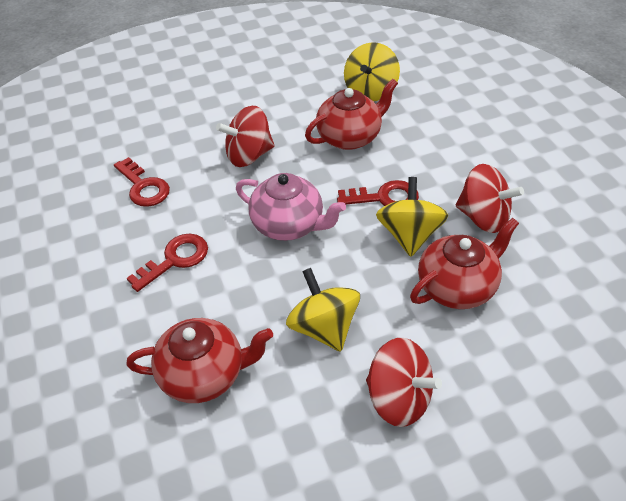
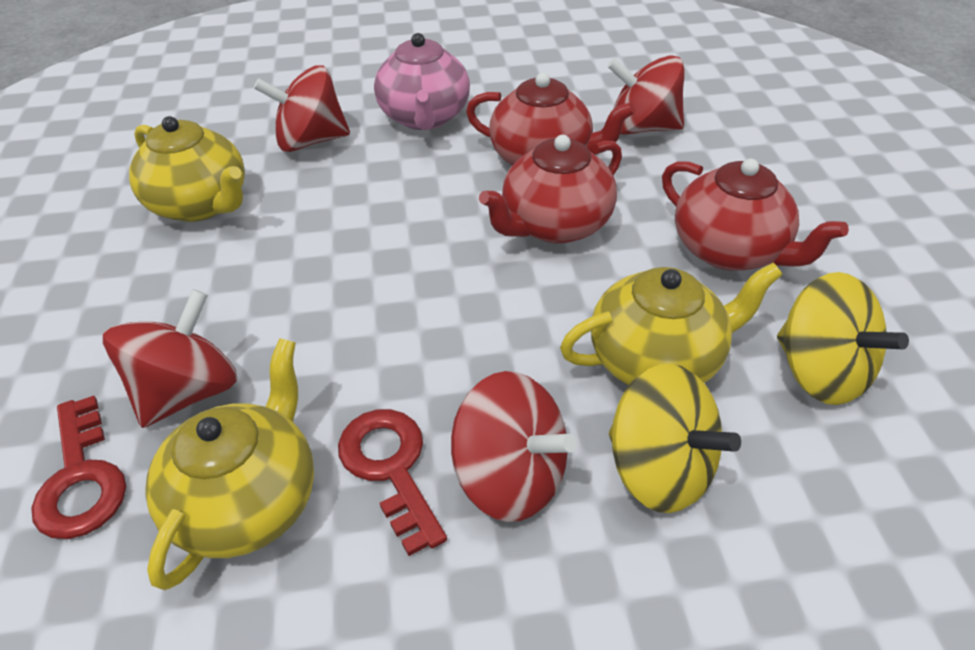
red key: [114,157,170,207] [127,234,208,292] [337,180,419,206] = 3 -> [31,396,126,539] [338,409,447,556] = 2
red spinning top: [216,106,274,167] [366,338,442,427] [456,164,524,233] = 3 -> [103,289,238,428] [254,65,350,152] [451,371,576,522] [607,55,685,135] = 4
yellow spinning top: [286,268,360,352] [344,42,400,101] [376,177,448,257] = 3 -> [609,364,741,513] [777,272,909,405] = 2
yellow teapot: none = 0 -> [129,116,245,222] [145,338,314,590] [560,262,783,386] = 3

